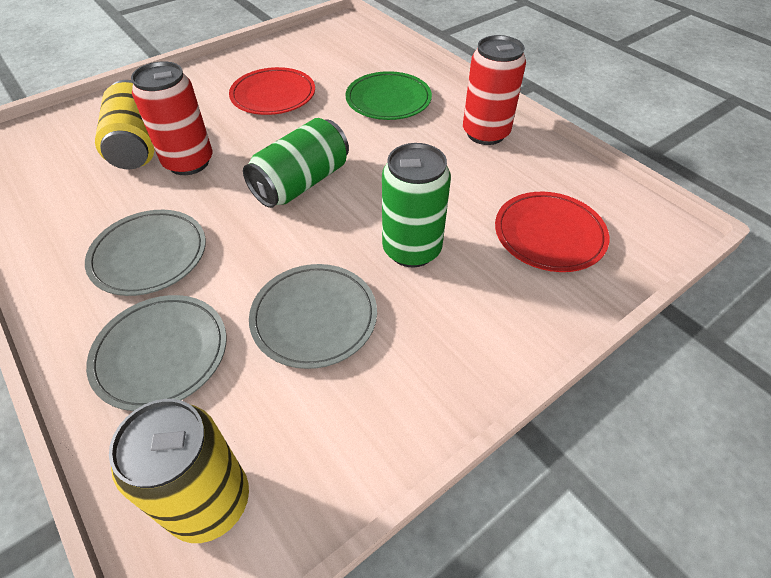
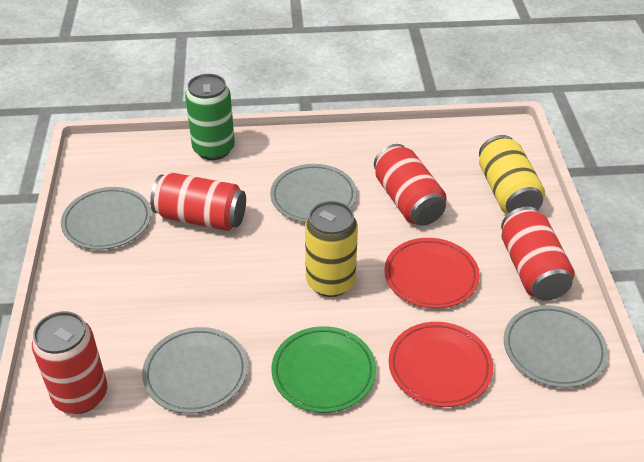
green can: [243,118,349,208] [382,143,451,268] = 2 -> [185,74,235,160] = 1
grey plate: [85,210,206,296] [86,295,226,411] [249,264,377,369] = 3 -> [61,187,151,250] [142,327,248,414] [270,164,357,223] [504,305,608,388] = 4
red can: [131,61,212,175] [463,35,526,145] = 2 -> [32,311,107,414] [150,173,246,231] [374,144,447,226] [501,207,575,301] = 4

